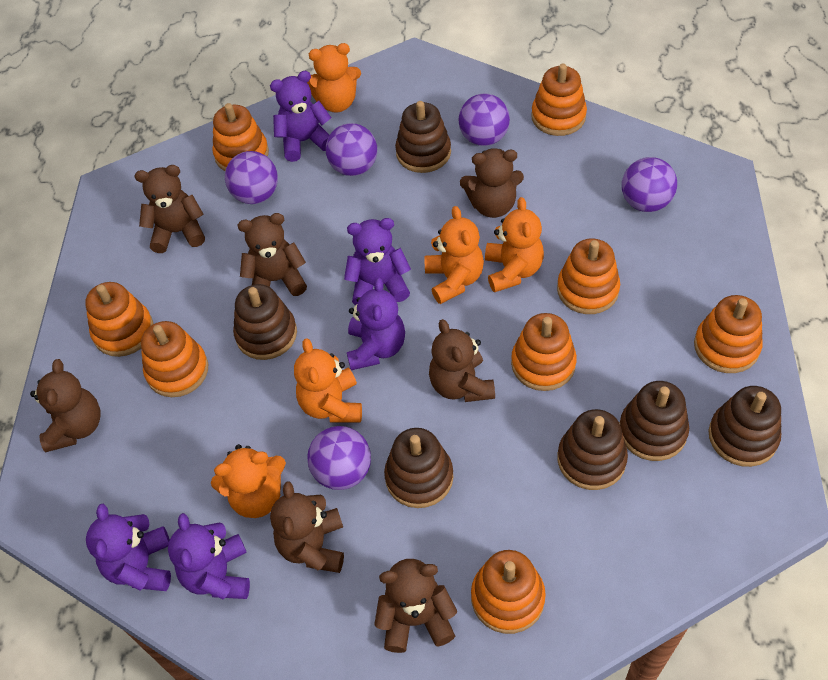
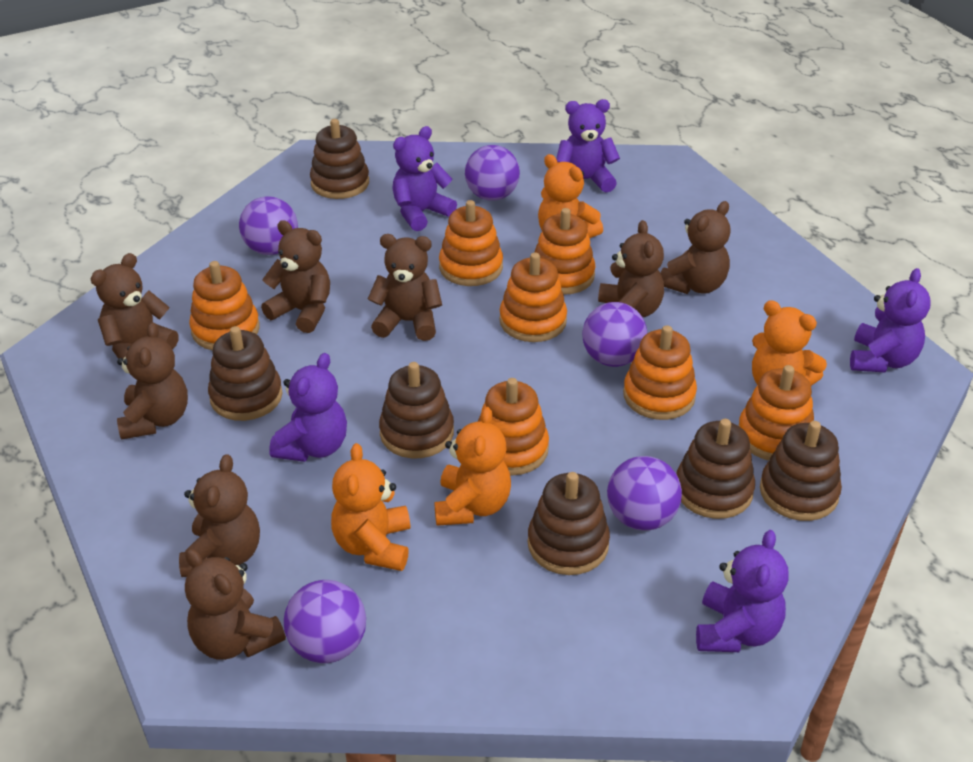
brown teddy bear: [30,359,100,452] [134,165,205,253] [238,213,307,296] [270,481,344,573] [374,559,457,653] [429,319,495,402] [460,149,524,218] = 7 -> [91,253,179,359] [117,322,188,439] [179,454,260,577] [185,549,286,660] [261,220,330,333] [368,234,442,341] [598,220,664,317] [661,201,731,294] = 8
orange stacking toy: [85,282,153,357] [141,321,208,397] [212,103,269,171] [471,550,546,634] [511,313,577,391] [531,64,587,136] [557,238,620,314] [694,295,763,373] = 8 -> [189,261,260,350] [439,200,503,286] [478,378,549,476] [499,252,567,342] [535,208,595,295] [623,325,697,420] [738,365,814,460] = 7
orange teddy bear: [211,444,286,518] [294,338,362,423] [307,43,361,113] [425,206,484,304] [485,197,544,292] = 5 -> [331,443,410,571] [435,407,511,526] [538,154,603,238] [752,300,827,386] = 4

